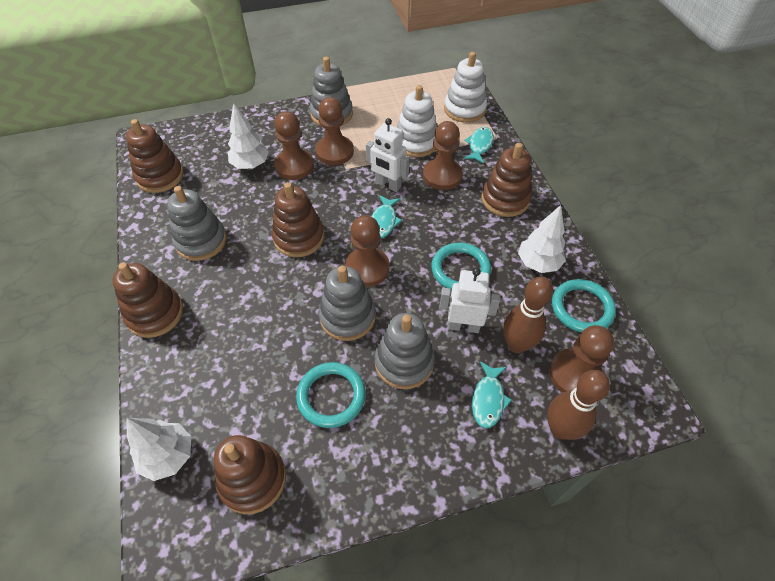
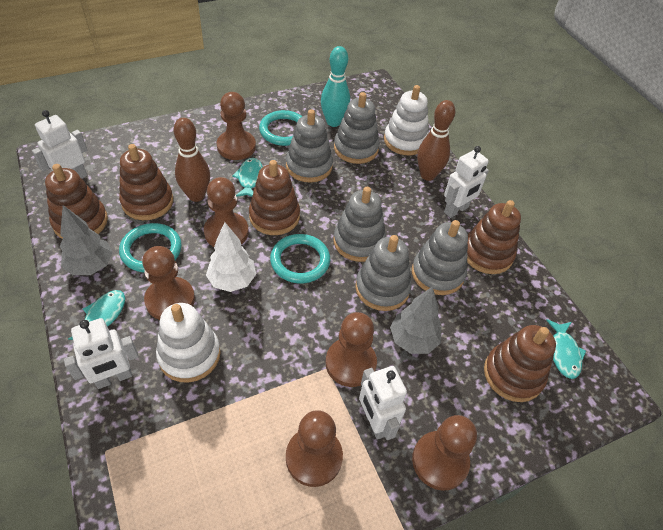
brown pawn: [274,111,314,180] [315,97,354,165] [345,215,389,287] [423,121,463,190] [549,325,614,393] = 5 -> [142,246,195,320] [204,177,249,247] [217,92,256,160] [286,410,343,487] [326,312,377,387] [412,415,477,491] = 6
grey stacking toy: [167,186,227,261] [310,57,353,126] [319,266,376,341] [374,313,435,389] = 4 -> [286,109,333,183] [333,187,386,262] [334,92,380,164] [355,235,412,311] [412,220,468,295] = 5
grey tree: none = 0 -> [60,205,113,275] [390,286,441,354] = 2
turquoise bowling pin: none = 0 -> [321,46,350,127] = 1
white robot: [366,118,409,192] [439,268,500,333] = 2 -> [32,110,87,179] [64,318,139,389] [359,366,407,440] [444,146,489,218] = 4
white tree: [126,418,191,481] [228,103,269,169] [518,205,566,273] = 3 -> [206,222,256,292] = 1

